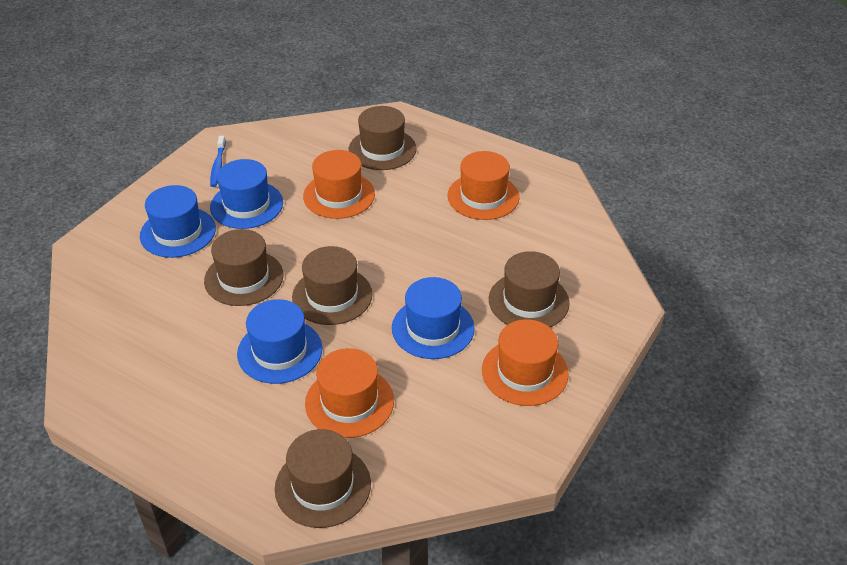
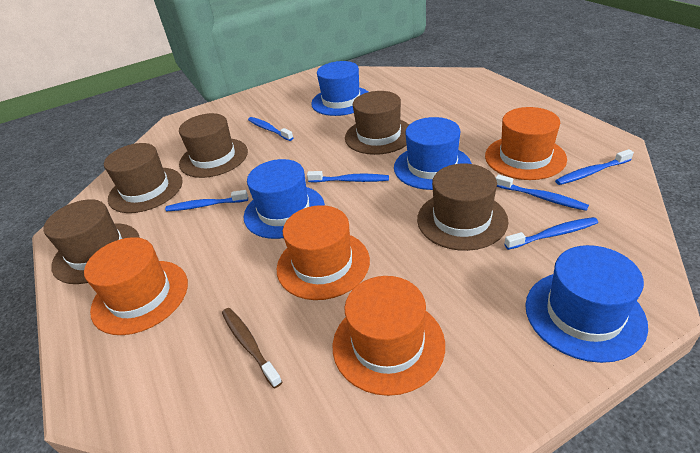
blue toothbrush: [210,136,226,187] = 1 -> [165,190,248,211] [248,117,293,141] [307,171,389,183] [496,175,589,211] [504,217,598,250] [555,149,634,185] = 6
brown toothbrush: none = 0 -> [222,308,282,388] = 1

